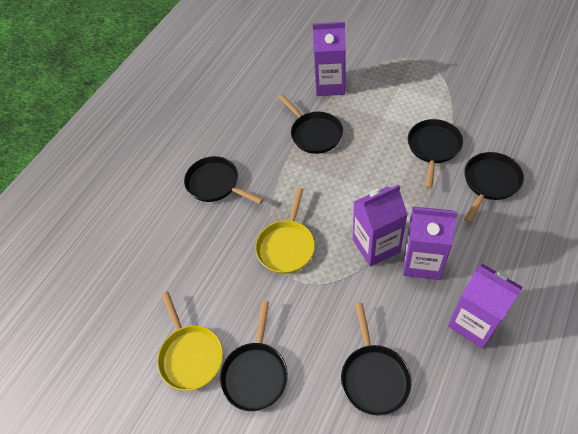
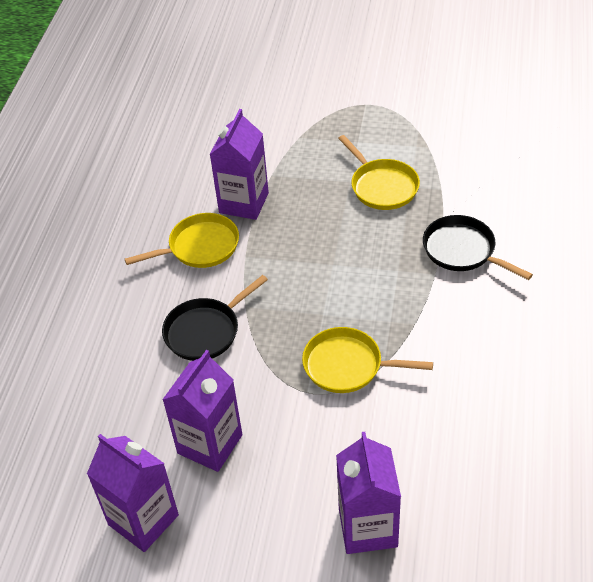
black pan: [184,156,264,204] [220,301,288,411] [279,95,343,154] [341,303,412,416] [408,119,463,189] [464,152,524,223] = 6 -> [162,275,268,361] [423,215,533,280] = 2
yellow pan: [157,292,223,391] [255,187,315,274] = 2 -> [125,213,239,268] [302,327,433,393] [338,135,420,210] = 3

